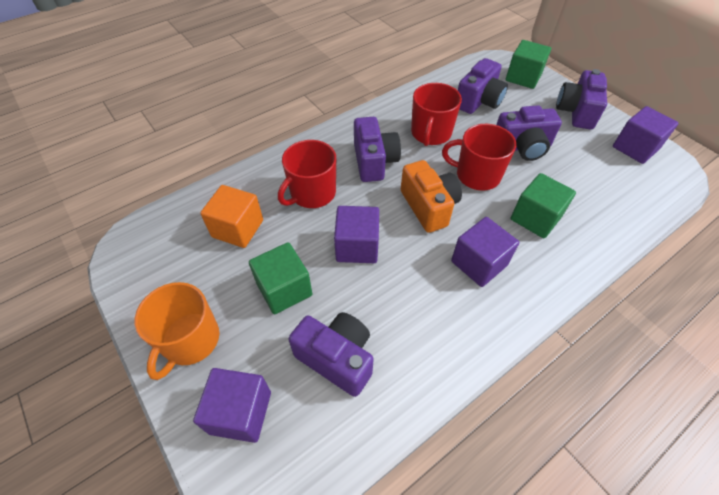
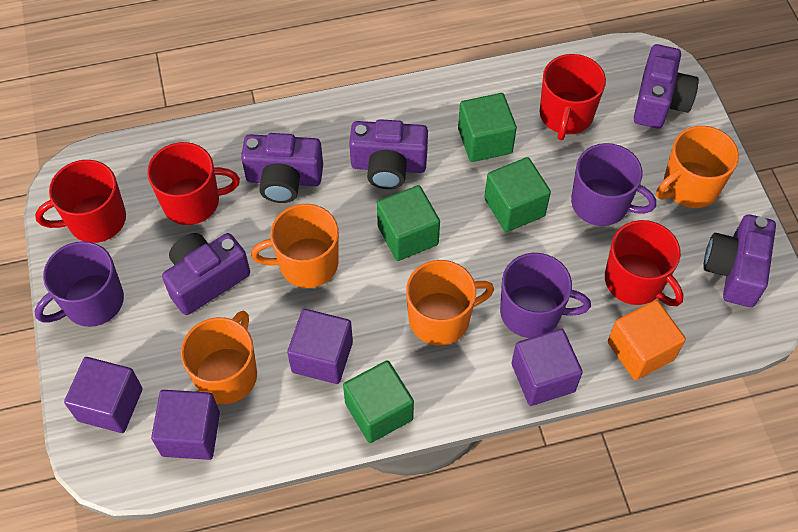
green cube: [249,242,312,314] [506,40,551,89] [511,173,576,238] = 3 -> [343,360,414,443] [377,185,440,261] [458,93,517,162] [484,157,551,232] = 4
orange camera: [401,160,462,233] = 1 -> none = 0
orange mug: [135,282,219,380] = 1 -> [181,311,257,404] [251,204,339,288] [406,260,494,345] [656,126,739,208] = 4
purple mug: none = 0 -> [35,241,124,327] [500,253,591,338] [571,143,656,226] = 3
red mug: [278,140,336,208] [411,83,462,146] [442,124,516,191] = 3 -> [35,160,126,243] [147,142,240,225] [540,54,606,140] [605,220,684,306] = 4

